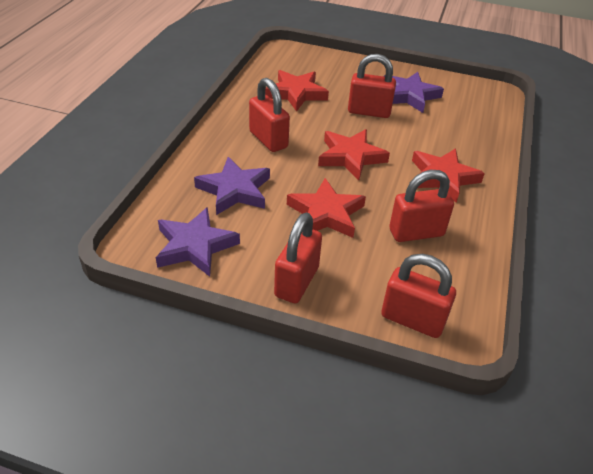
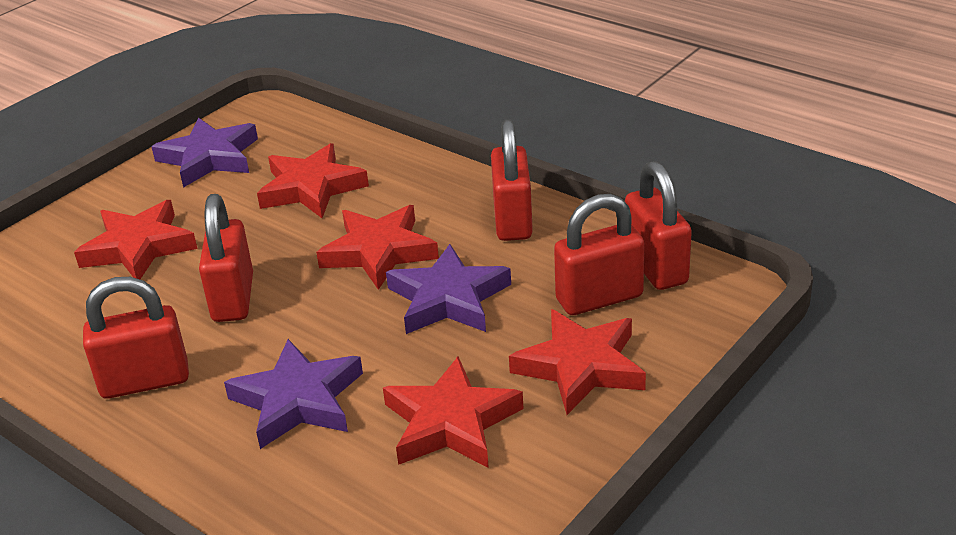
red star: [265,70,329,112] [287,178,366,238] [318,129,390,180] [412,148,485,203] = 4 -> [74,200,198,279] [257,143,369,218] [316,205,439,290] [383,357,523,468] [509,309,646,415] = 5

